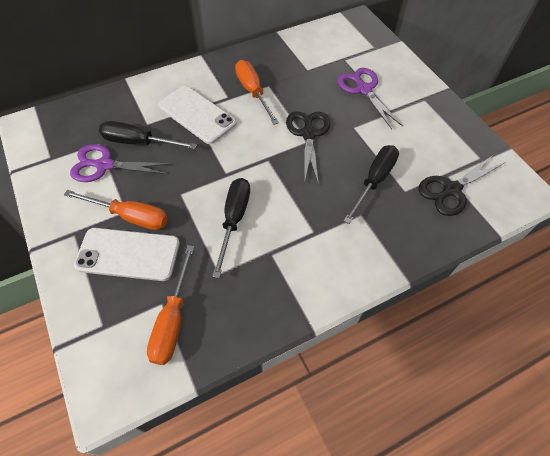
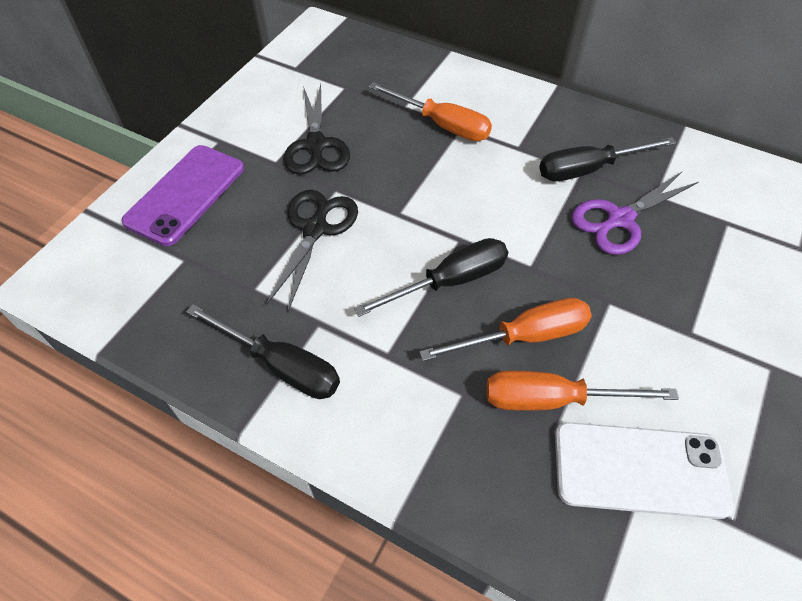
purple phone: none = 0 -> [121,145,244,246] = 1
purple scissors: [70,144,172,182] [338,68,403,129] = 2 -> [571,172,698,255] = 1
white phone: [74,228,180,281] [158,86,237,144] = 2 -> [555,422,734,519] = 1

